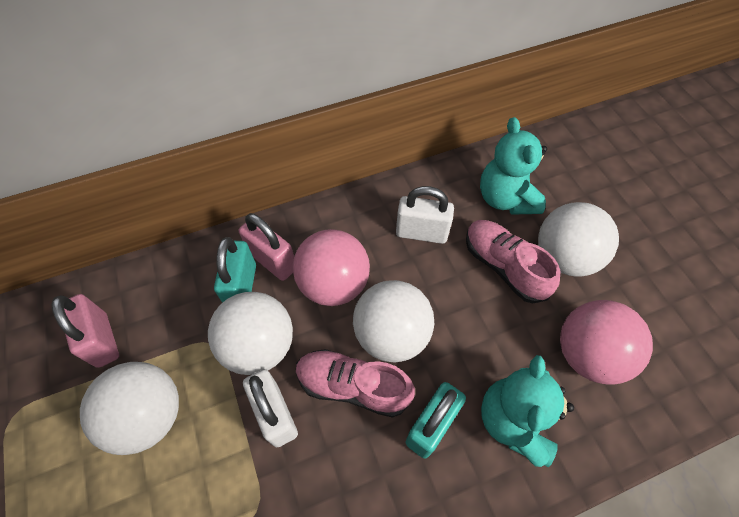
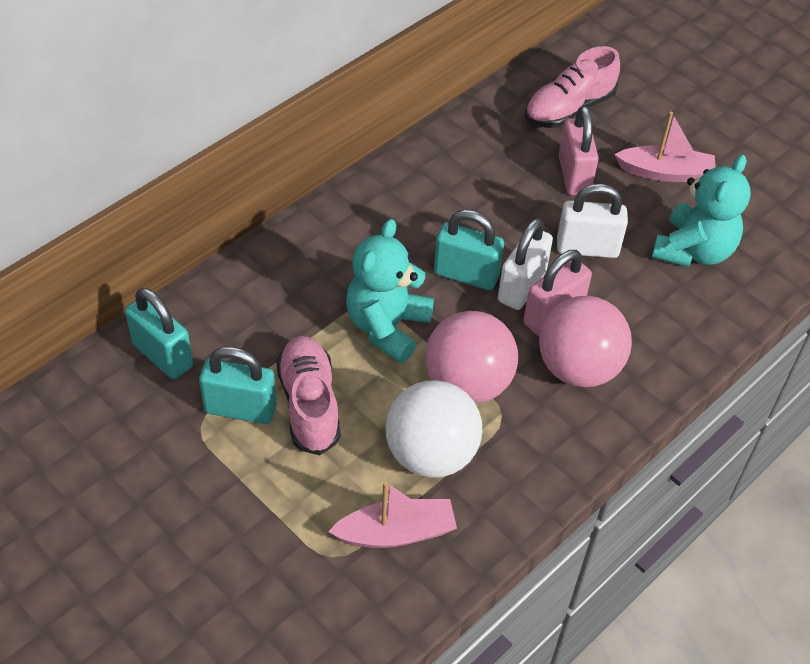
pink boat: none = 0 -> [328,482,457,548] [614,112,716,182] = 2
turquoise padlock: [214,237,256,303] [406,382,466,459] = 2 -> [125,288,193,379] [199,346,276,424] [434,210,504,290] = 3
white ball: [80,362,179,455] [208,292,293,375] [353,280,434,363] [538,202,619,277] = 4 -> [385,380,482,478] = 1

